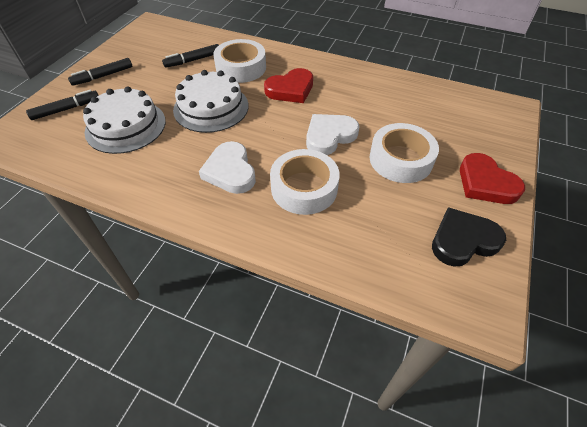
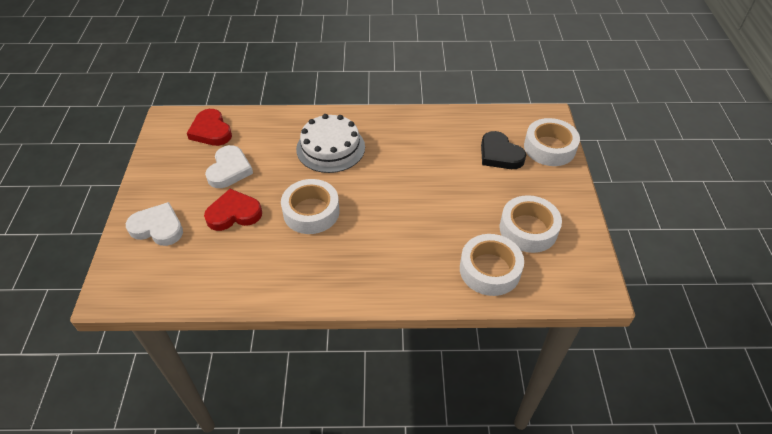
black marker: [26,90,99,120] [68,58,132,86] [162,44,219,68] = 3 -> none = 0
white cake: [83,86,166,154] [173,70,248,133] = 2 -> [296,114,365,173] = 1
white tape: [213,39,266,83] [270,149,340,215] [370,123,439,183] = 3 -> [281,179,340,234] [460,234,524,296] [500,195,562,253] [524,118,580,166] = 4

